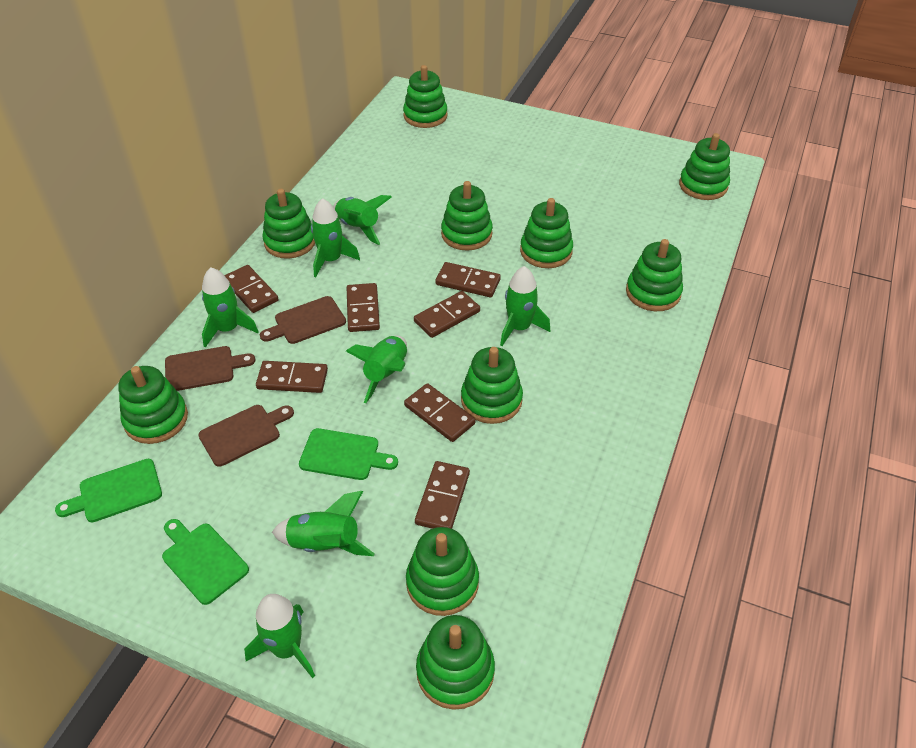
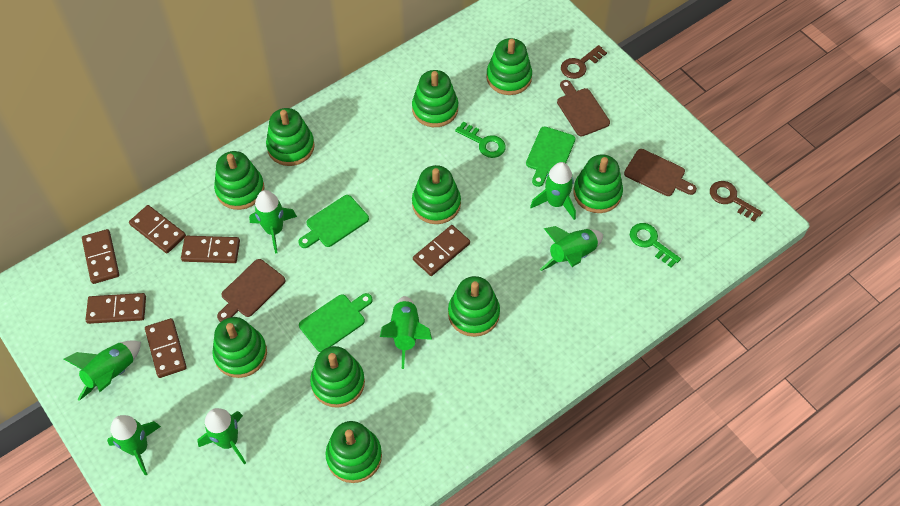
brown domino: [224,265,279,313] [256,361,328,393] [346,283,380,332] [404,383,476,442] [414,291,480,338] [415,461,470,529] [435,262,501,297] = 7 -> [82,229,119,284] [86,293,146,324] [129,205,186,253] [145,318,187,378] [181,236,240,263] [413,225,470,276] = 6
brown key: none = 0 -> [561,45,607,79] [710,181,763,222] = 2
green key: none = 0 -> [455,122,506,158] [630,223,681,267] = 2

